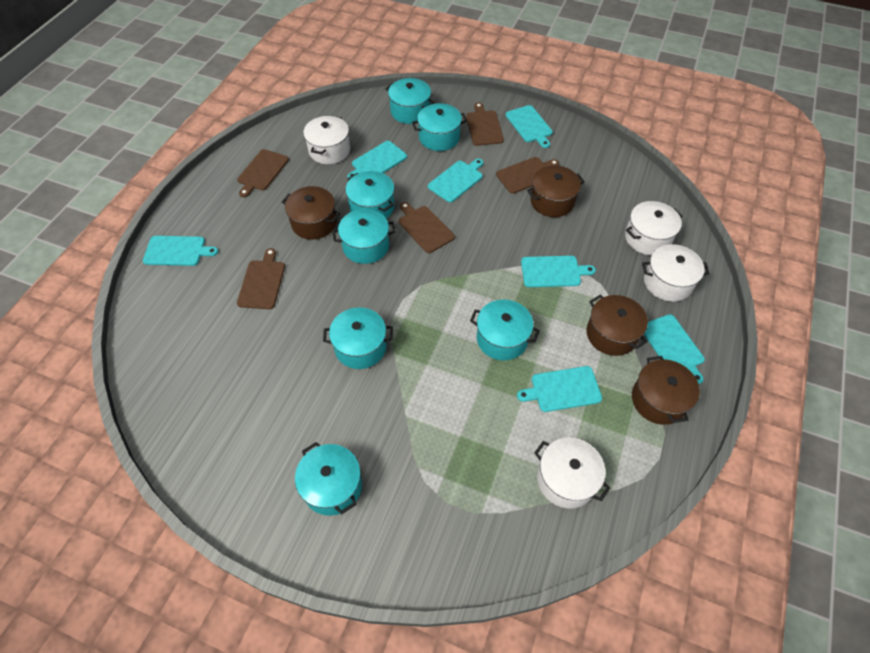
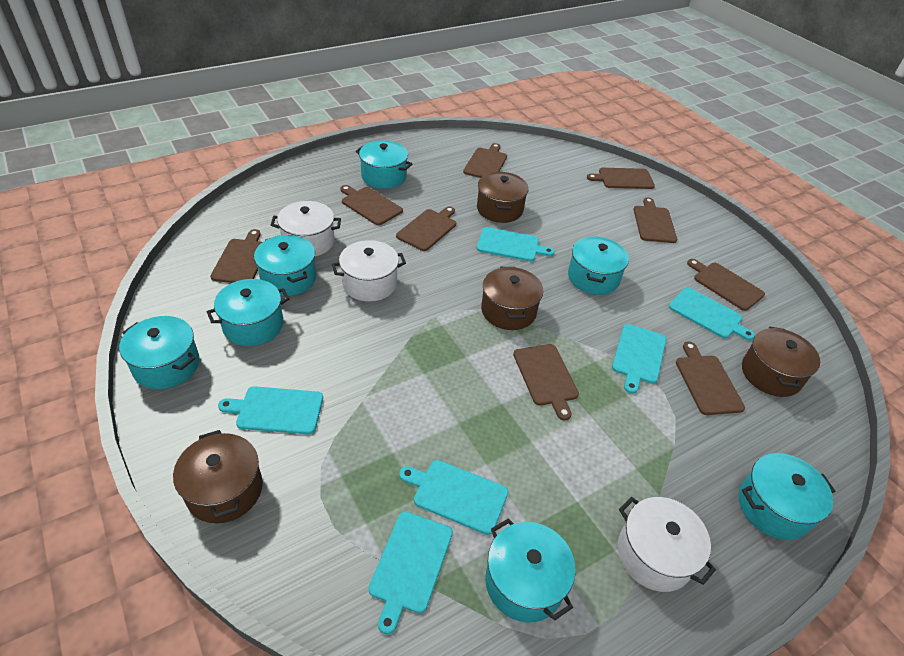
brown cutting board: [237,149,289,197] [237,248,285,309] [399,202,455,253] [466,102,504,146] [496,157,559,194] = 5 -> [210,229,262,283] [340,185,403,226] [396,206,456,251] [463,143,507,178] [513,344,579,421] [587,168,655,189] [634,197,677,243] [676,341,745,415] [687,259,765,311] = 9
turquoise cutting board: [143,236,218,266] [347,141,407,178] [428,158,483,202] [506,105,553,148] [517,366,602,412] [521,256,596,287] [644,314,705,384] = 7 -> [218,386,323,434] [369,512,453,635] [399,460,509,535] [477,227,555,261] [612,324,666,394] [669,287,755,341] = 6
white pot: [303,116,350,164] [534,438,610,508] [625,201,683,255] [642,244,710,302] = 4 -> [271,201,341,257] [332,240,406,302] [618,497,716,592] = 3

